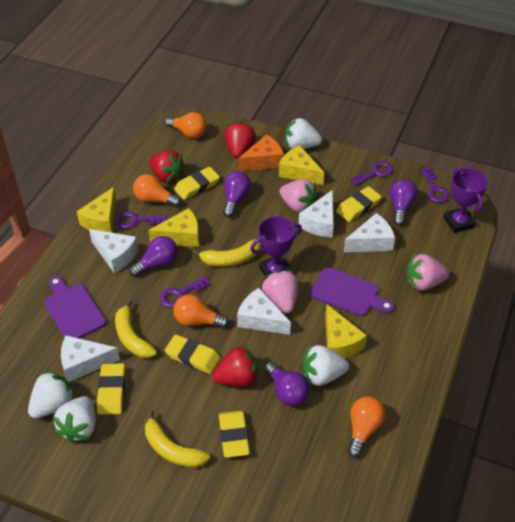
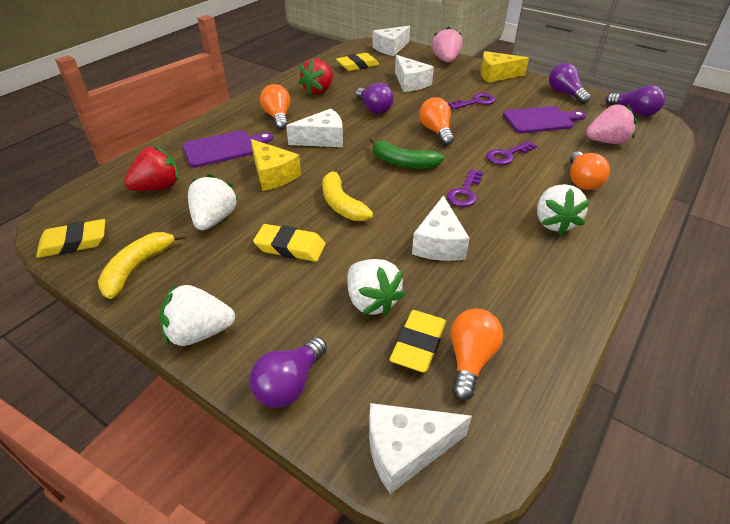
green banana: none = 0 -> [370,137,444,169] = 1
orange cheese: [238,134,284,171] = 1 -> none = 0
pink strawberry: [262,270,298,313] [279,179,318,213] [407,253,449,291] = 3 -> [432,26,462,62] [586,104,637,144] = 2
purple key: [115,211,167,229] [159,276,211,308] [350,161,393,186] [421,168,450,203] = 4 -> [447,169,483,207] [448,93,496,109] [486,140,537,165] = 3
purple trophy: [250,216,302,276] [444,168,488,233] = 2 -> none = 0
red strawberry: [149,150,186,183] [212,345,259,386] [224,121,256,158] = 3 -> [124,146,179,191] [299,58,334,95] = 2
yellow banana: [115,299,157,358] [145,410,210,468] [192,239,261,267] = 3 -> [98,232,186,299] [322,167,373,221] = 2
yellow cheese: [77,187,116,233] [148,208,199,247] [279,145,324,185] [325,305,367,359] = 4 -> [251,139,301,191] [481,51,529,83] = 2
yellow eraser: [97,363,125,415] [165,334,220,374] [174,167,220,200] [219,411,250,458] [336,186,382,222] = 5 -> [36,219,105,258] [253,224,326,262] [336,53,379,71] [390,310,446,372] = 4

